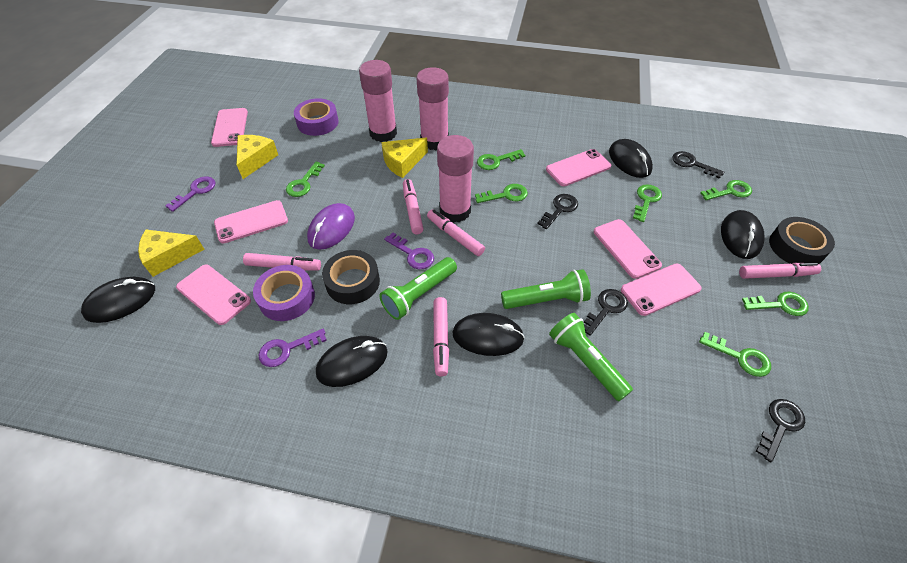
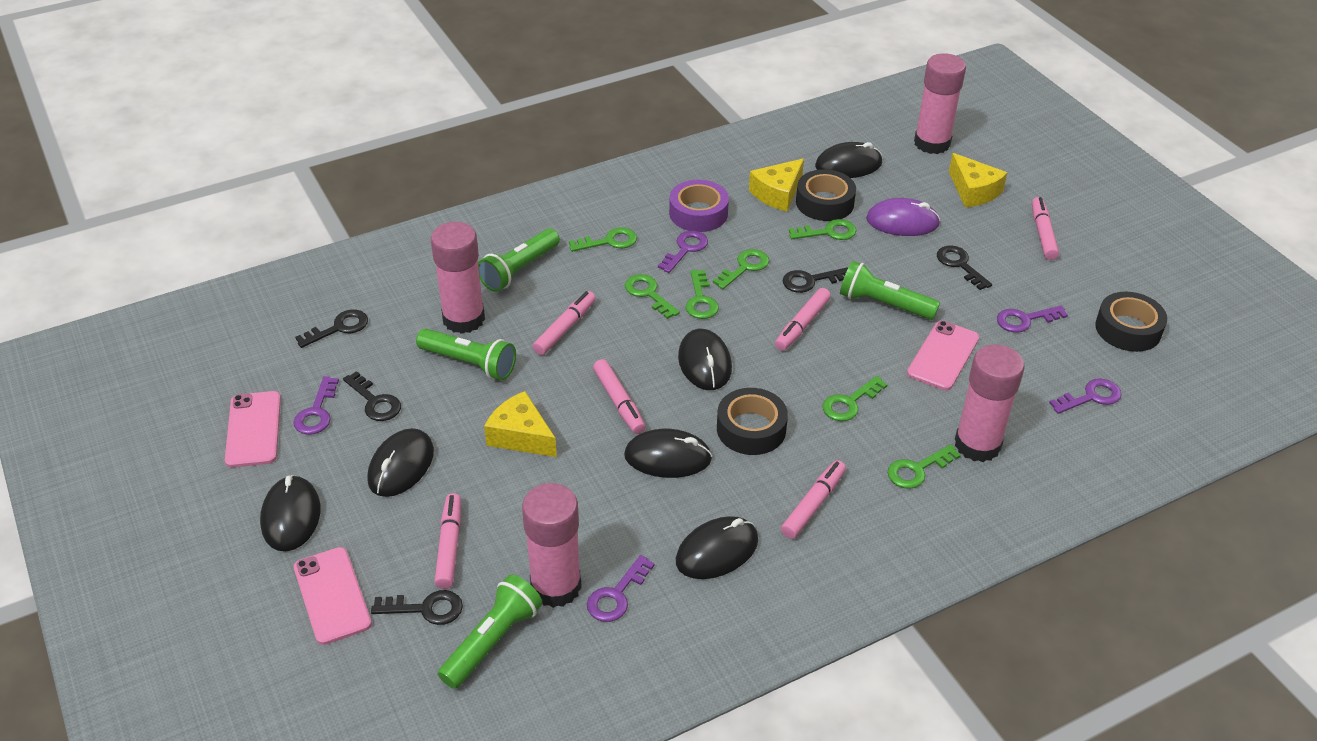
black key: [537,194,578,229] [584,289,628,336] [672,151,725,179] [756,399,805,462] = 4 -> [295,309,368,348] [343,371,401,421] [371,590,463,625] [783,267,848,293] [937,246,992,290] = 5
black mouse: [81,277,155,323] [316,336,388,387] [452,313,525,356] [609,139,653,178] [721,210,764,259] = 5 -> [260,475,320,551] [367,428,434,497] [624,429,712,478] [676,516,758,579] [678,329,732,390] [815,142,882,178] = 6
black tape: [322,250,380,304] [769,217,835,264] = 2 -> [717,388,788,455] [796,169,856,221] [1095,292,1167,352] = 3
green flashlight: [379,257,457,320] [501,269,591,309] [549,313,633,401] = 3 -> [416,328,516,380] [438,575,542,689] [478,228,560,292] [840,261,940,320] = 4
pink glue stick: [359,60,397,142] [416,67,449,150] [437,135,474,223] = 3 -> [431,222,485,334] [522,483,582,608] [914,53,966,154] [955,344,1024,462] = 4
pink marker: [243,253,321,271] [403,179,423,234] [427,209,485,256] [433,297,449,376] [739,263,821,279] = 5 -> [434,493,461,589] [532,291,596,355] [593,359,645,434] [775,288,831,351] [781,460,846,539] [1032,197,1059,260] = 6
pink phone: [176,265,251,325] [211,108,248,147] [214,200,288,244] [546,149,611,186] [594,219,662,279] [621,264,702,316] = 6 -> [225,391,281,468] [294,547,372,645] [907,321,979,390] = 3
purple key: [165,177,215,212] [258,329,327,367] [384,233,434,269] = 3 -> [293,376,339,435] [587,555,655,622] [658,231,708,273] [997,306,1068,333] [1049,378,1122,414] = 5
purple tape: [253,265,315,321] [294,98,339,136] = 2 -> [669,180,729,232] = 1

